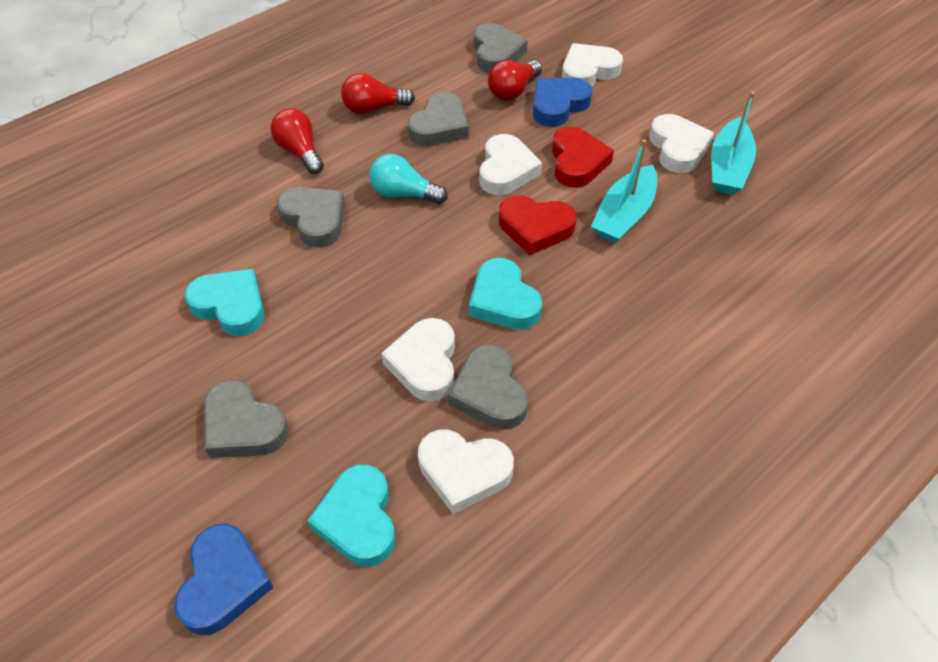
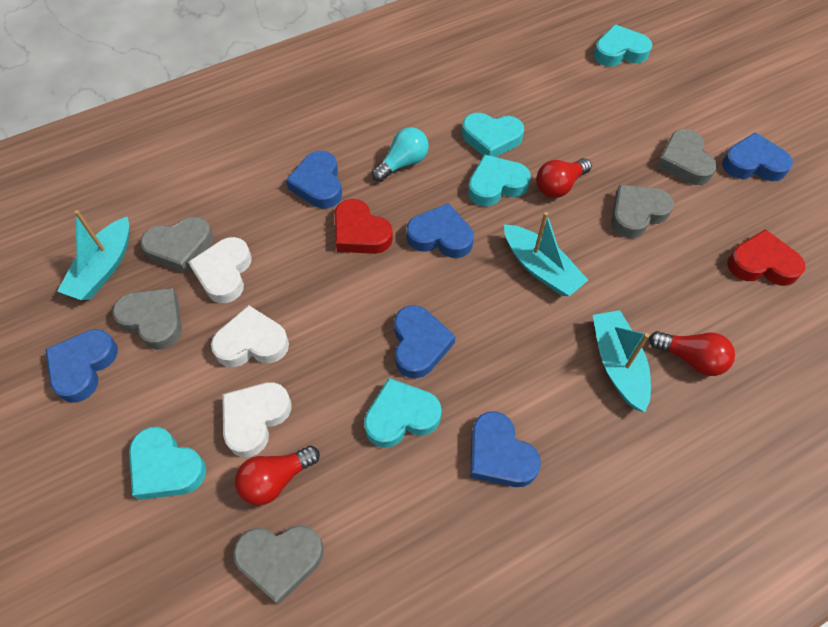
blue heart: [174,524,273,635] [533,78,592,127] = 2 -> [45,329,118,403] [286,151,342,209] [394,305,455,378] [407,203,474,258] [470,411,541,487] [722,132,793,181] = 6
turquoise boat: [591,139,657,244] [711,91,756,195] = 2 -> [57,210,129,300] [504,212,588,296] [593,310,651,412] = 3
turquoise heart: [185,269,265,336] [307,465,396,567] [469,258,542,330] = 3 -> [129,427,206,500] [364,378,442,448] [462,113,524,157] [468,154,531,207] [594,24,652,66] = 5
white heart: [381,318,455,402] [418,430,514,514] [479,134,542,195] [562,43,623,87] [649,114,714,173] = 5 -> [188,237,251,303] [211,305,289,367] [222,382,292,457] = 3

